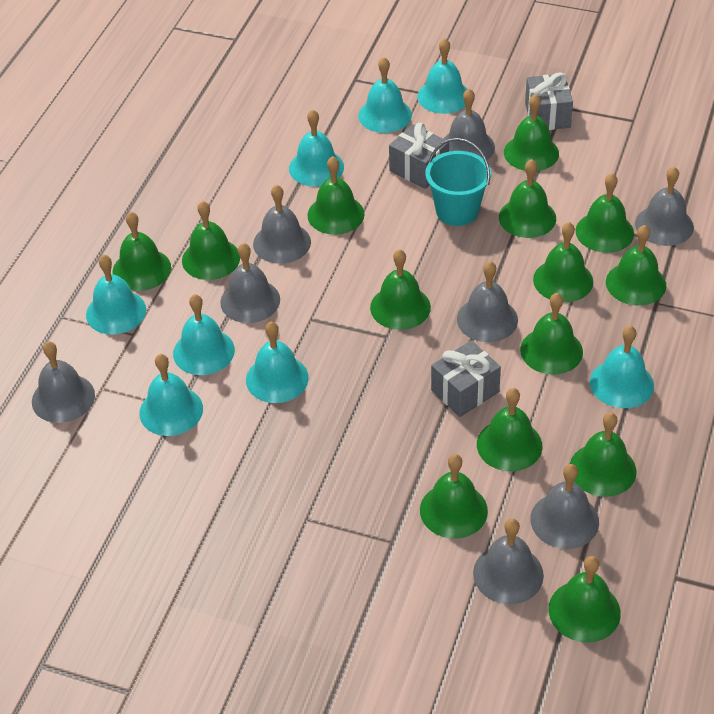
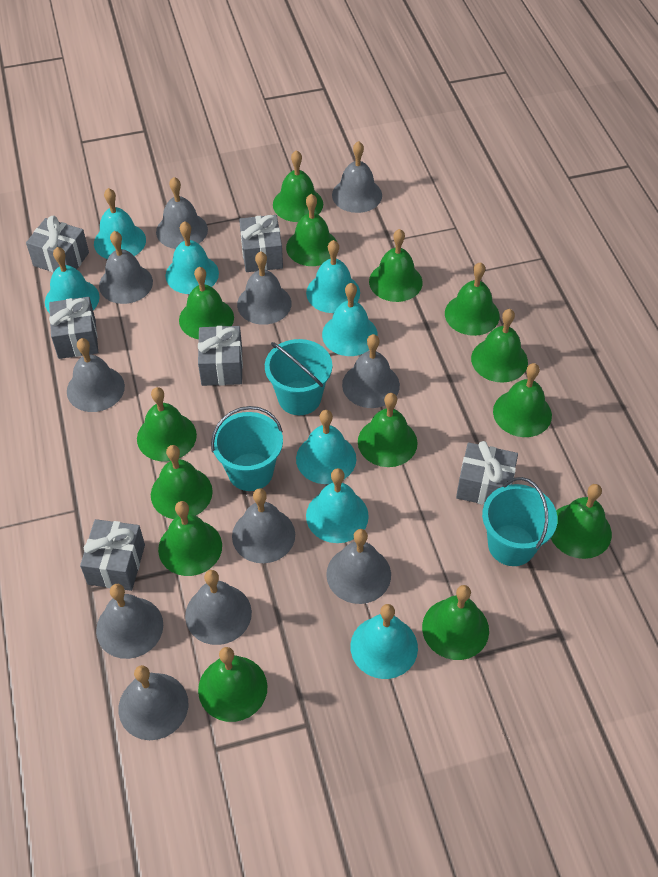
grey bell: [32,341,95,423] [220,243,280,323] [253,185,311,264] [443,88,495,160] [457,261,518,342] [473,518,544,604] [530,464,599,549] [635,166,694,246] = 8 -> [67,338,125,412] [96,584,163,659] [99,231,153,304] [118,665,188,740] [156,177,208,249] [185,570,252,645] [232,488,295,563] [237,251,291,325] [326,529,391,604] [332,141,382,213] [342,334,400,408] = 11
grey gift: [389,123,449,189] [431,341,501,417] [525,72,573,130] = 3 -> [26,215,89,273] [49,297,98,359] [80,519,145,591] [198,326,243,386] [239,215,283,272] [456,441,518,505] = 6
turquoise bucket: [426,138,491,226] = 1 -> [211,406,283,491] [265,339,332,415] [482,477,558,566] = 3

